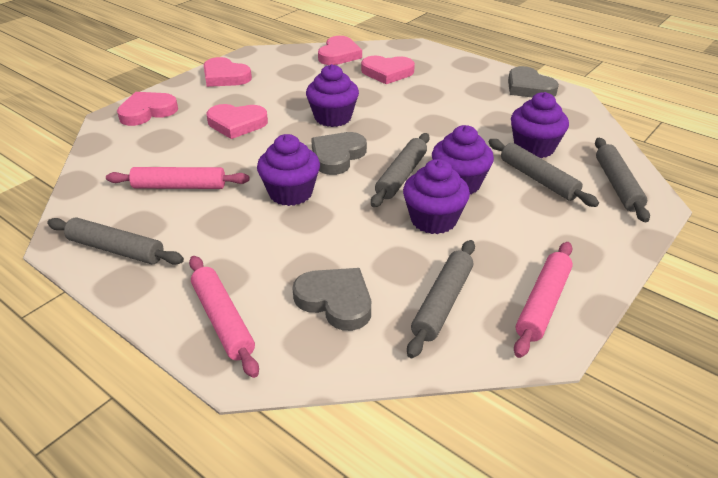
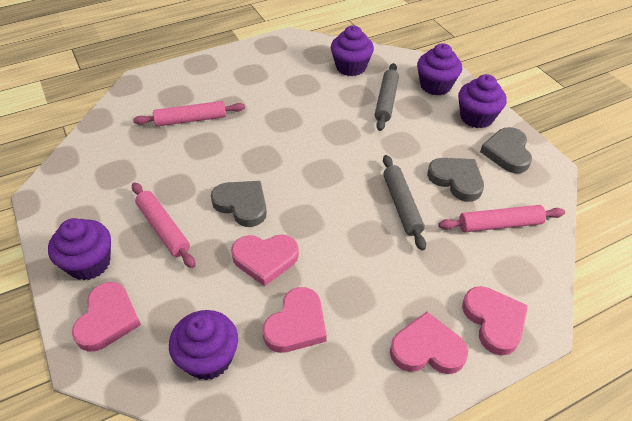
grey rolling pin: [47,218,184,264] [371,133,430,207] [407,240,475,358] [489,139,599,207] [595,138,650,222] = 5 -> [375,63,399,131] [383,155,426,251] = 2

